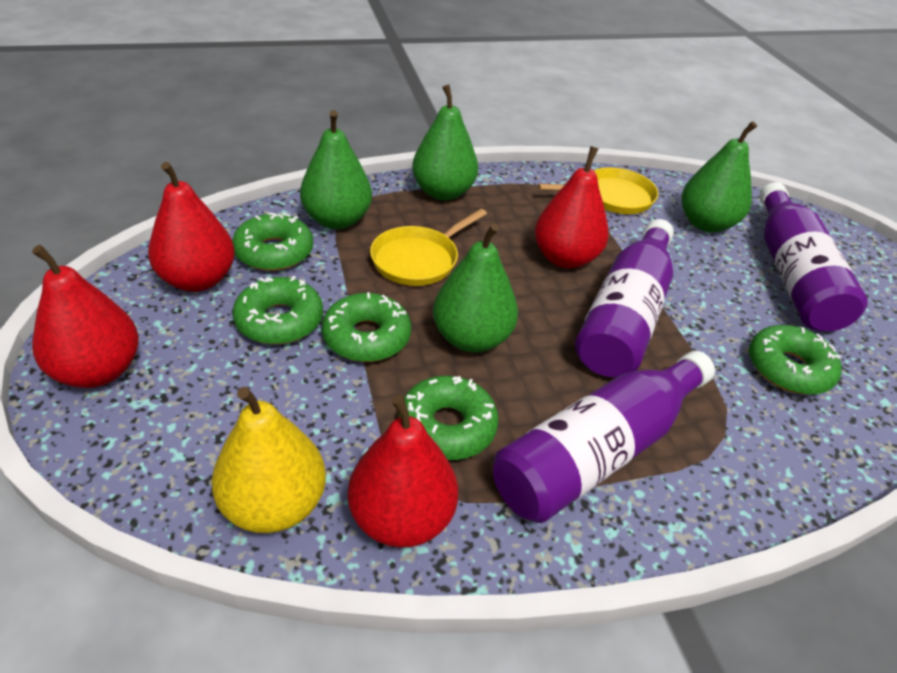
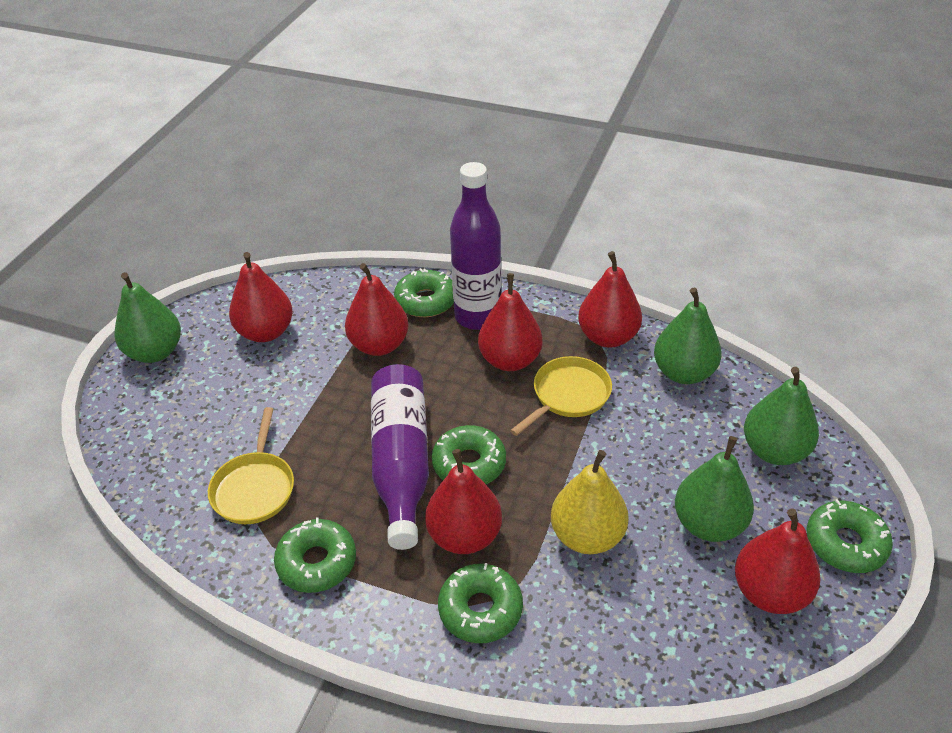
purple bottle: [493,351,715,523] [575,219,674,378] [759,182,868,332] = 3 -> [371,364,429,550] [450,162,501,330] = 2
red pear: [32,245,139,388] [148,162,235,292] [348,395,458,548] [535,146,609,268] = 4 -> [229,252,293,342] [345,263,408,356] [425,449,502,554] [478,273,542,371] [578,251,642,348] [735,509,821,614] = 6

